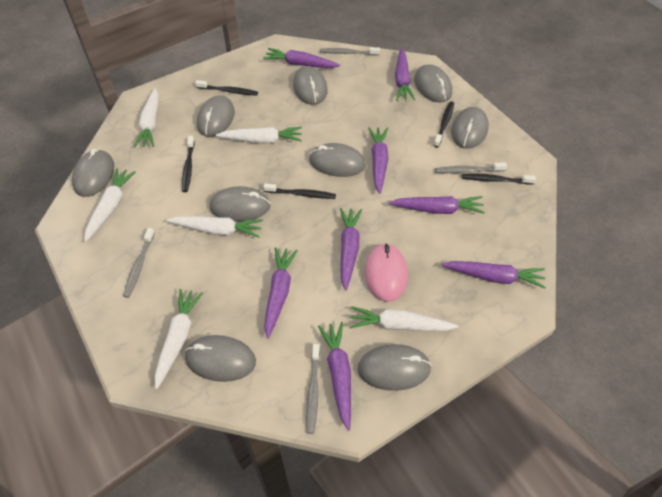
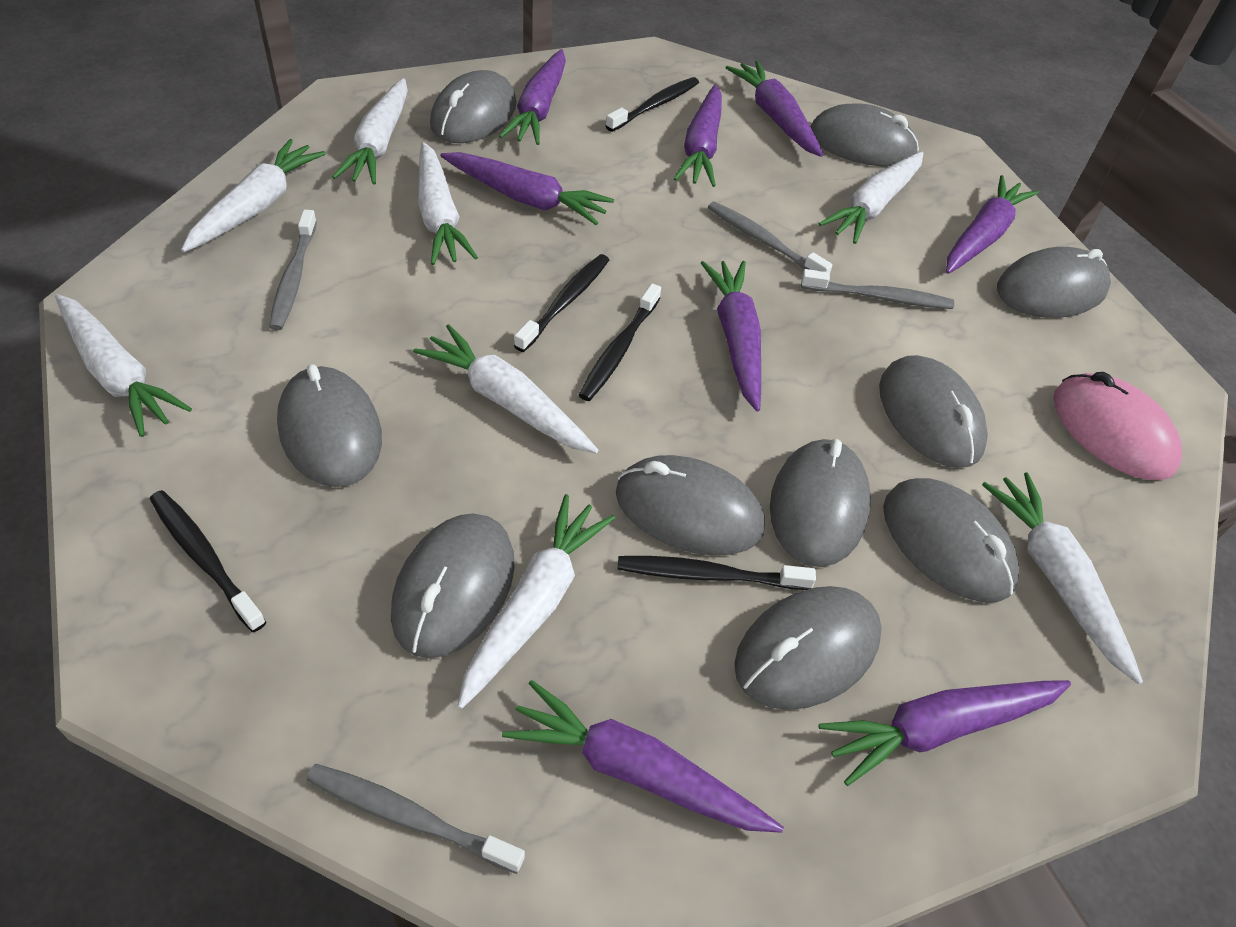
grey mouse: [72,149,114,197] [185,335,256,382] [197,96,235,137] [210,186,271,222] [293,66,328,105] [309,143,366,177] [358,344,432,391] [414,64,452,103] [451,107,489,149] = 9 -> [277,364,382,487] [391,513,514,658] [430,70,517,143] [616,455,765,555] [734,586,882,710] [770,439,871,567] [811,103,919,167] [879,355,988,468] [883,478,1020,602] [997,247,1111,318] = 10
white carrot: [84,168,136,242] [134,88,158,147] [155,289,203,389] [166,216,263,238] [216,127,302,144] [349,306,459,331] = 6 -> [55,294,192,437] [181,139,326,252] [332,78,408,185] [413,324,598,454] [418,142,478,265] [457,494,615,709] [818,152,923,244] [982,472,1143,684] = 8

